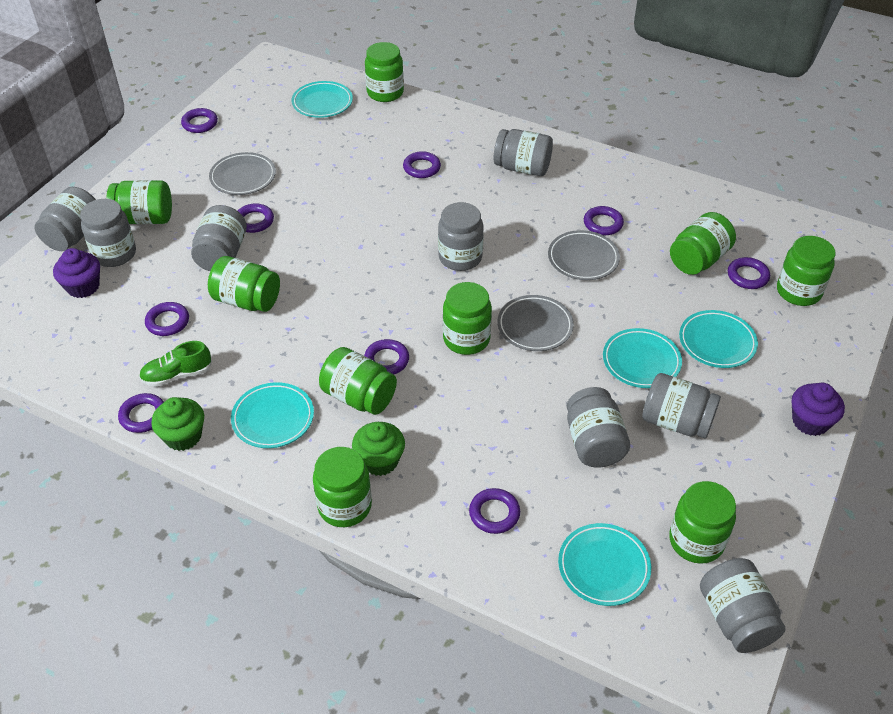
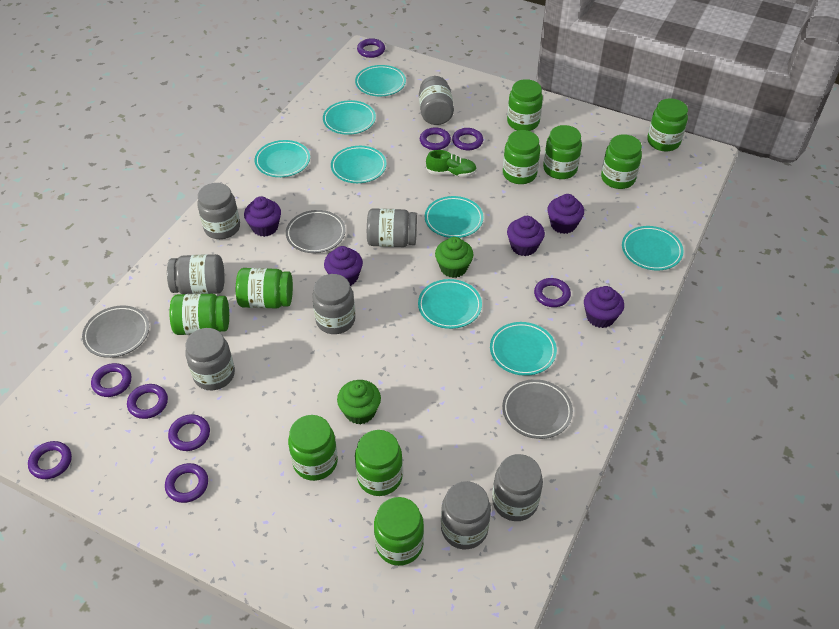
green jar: [106,180,172,224] [208,256,280,312] [313,447,372,527] [319,347,397,415] [365,42,404,102] [443,282,492,355] [669,481,736,564] [670,212,736,275] [777,236,835,306] = 9 -> [170,294,229,335] [236,268,293,309] [288,415,338,481] [355,430,403,496] [374,497,424,566] [503,130,540,184] [507,79,543,131] [543,125,582,179] [601,134,642,189] [647,98,688,151] = 10
purple cupcake: [53,248,100,298] [792,383,845,436] = 2 -> [244,196,281,237] [324,246,363,286] [507,216,545,256] [547,194,584,234] [584,286,624,328] = 5
turquoise plate: [231,382,314,448] [292,81,353,118] [558,523,651,606] [603,328,682,388] [679,310,758,368] = 5 -> [255,140,310,177] [323,100,376,135] [331,146,387,183] [355,65,406,96] [418,279,482,329] [425,196,484,238] [490,322,557,376] [622,226,683,271] = 8

